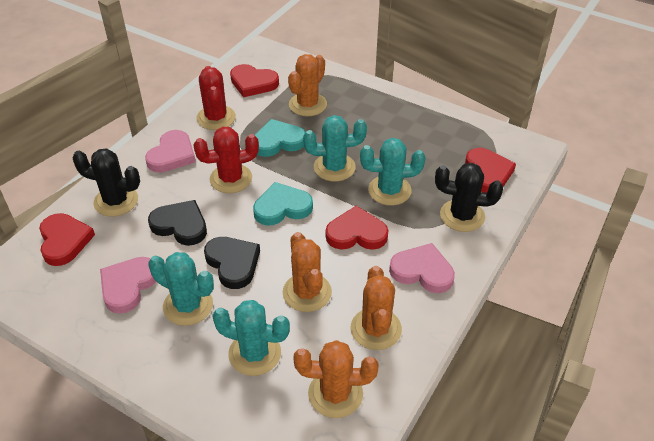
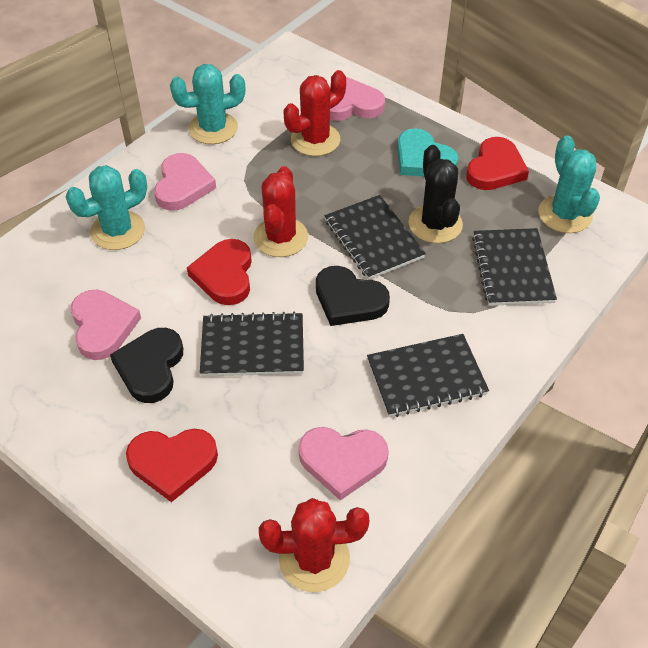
black cactus: [72,148,140,217] [435,163,503,232] = 2 -> [409,145,463,243] = 1
black notebook: none = 0 -> [200,312,304,376] [325,195,426,280] [367,334,489,417] [472,228,557,306] = 4
orange cactus: [282,232,332,312] [288,54,327,116] [293,340,378,418] [350,266,402,350] = 4 -> none = 0
pink heart: [100,257,156,314] [145,130,196,173] [389,243,455,293] = 3 -> [71,290,141,360] [154,153,216,211] [298,427,389,501] [330,77,385,121] = 4
red cactus: [193,127,259,193] [196,66,236,130] = 2 -> [253,166,308,257] [259,498,369,592] [283,70,346,156] = 3
red heart: [39,213,95,266] [230,64,279,97] [326,206,388,250] [465,148,516,193] = 4 -> [126,429,218,502] [187,239,252,305] [466,137,529,190] = 3
turquoise cactus: [148,252,214,326] [212,300,290,376] [303,115,367,182] [360,138,425,206] = 4 -> [66,165,147,250] [170,64,245,144] [539,135,600,233] = 3
turquoise heart: [253,182,313,226] [255,119,306,157] = 2 -> [397,128,459,177] = 1

